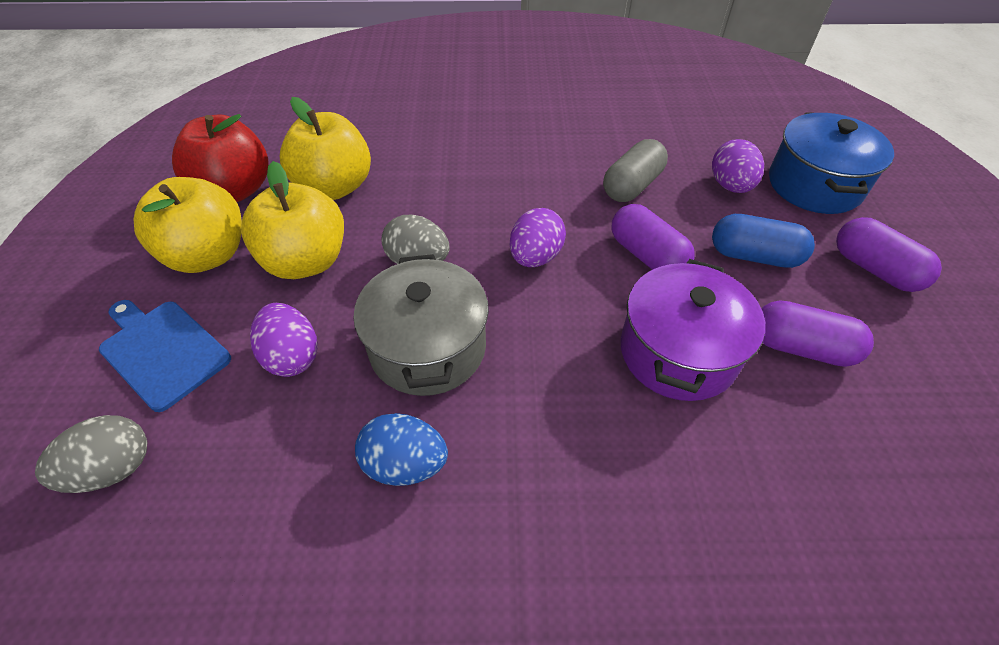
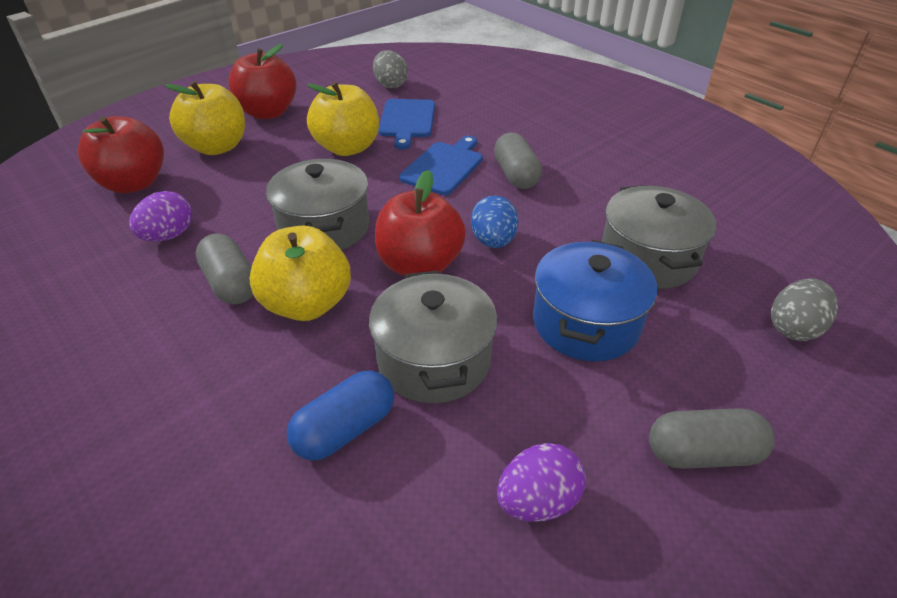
blue cutting board: [99,300,231,412] = 1 -> [379,99,435,149] [399,136,483,195] = 2
grey capsule: [603,139,668,202] = 1 -> [196,234,253,304] [494,133,542,189] [649,408,775,469] = 3
grey pot: [353,254,489,396] = 1 -> [266,159,370,250] [369,270,498,403] [602,185,716,289] = 3
purple capsule: [611,204,695,270] [761,300,874,367] [836,217,942,292] = 3 -> none = 0
purple egg: [250,303,318,377] [510,208,566,267] [712,139,764,193] = 3 -> [129,191,192,242] [497,443,586,522] = 2
purple pot: [620,259,765,401] = 1 -> none = 0
red apple: [172,114,269,202] = 1 -> [78,116,164,193] [228,44,297,119] [375,170,466,276] = 3

